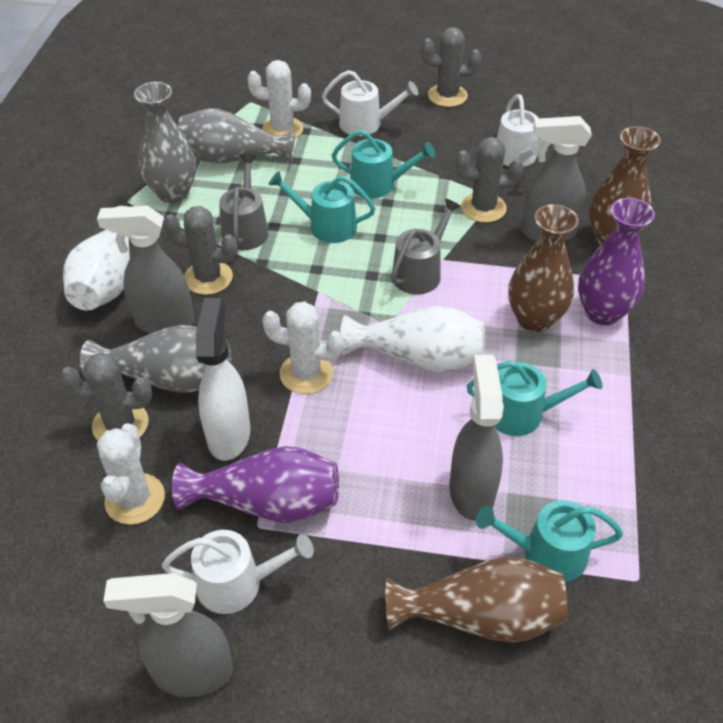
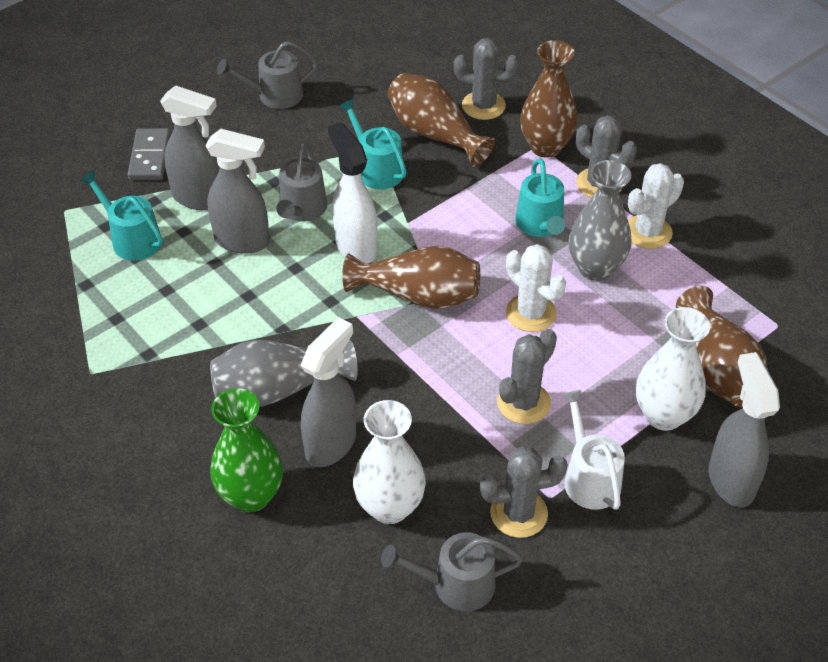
brown vase: [386,557,568,643] [508,204,579,332] [589,126,661,245] = 3 -> [342,246,480,309] [387,73,495,167] [520,40,578,158] [676,286,768,407] = 4
green vase: none = 0 -> [210,388,283,512] = 1
grey domino: none = 0 -> [128,128,170,180] = 1
grey vase: [80,325,231,393] [134,82,196,203] [178,108,295,164] = 3 -> [210,340,358,407] [569,160,632,281] = 2
grey watering can: [219,154,268,250] [391,198,461,294] = 2 -> [217,41,318,109] [276,144,327,222] [381,532,523,611] = 3
purple vase: [172,446,339,523] [578,198,655,325] = 2 -> none = 0
turquoise watering can: [268,171,376,243] [332,130,435,198] [467,360,602,436] [476,500,623,582] = 4 -> [80,170,163,261] [339,99,407,189] [515,158,565,237] = 3
white cactus: [97,423,165,525] [247,60,311,138] [262,301,344,394] = 3 -> [506,244,566,332] [628,163,684,249] = 2
white watering can: [162,530,314,614] [322,70,418,136] [497,94,547,167] = 3 -> [562,390,625,510] = 1

